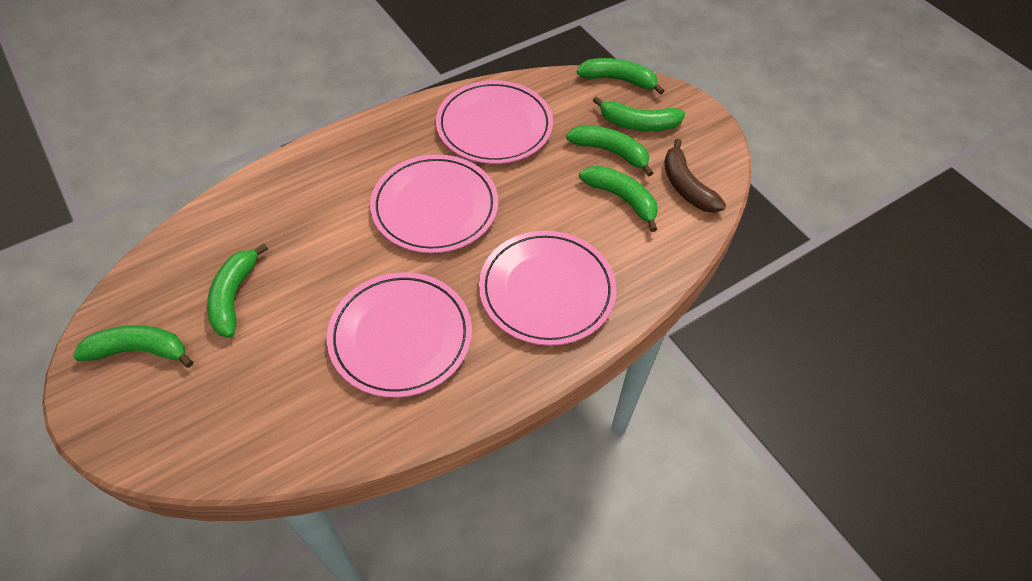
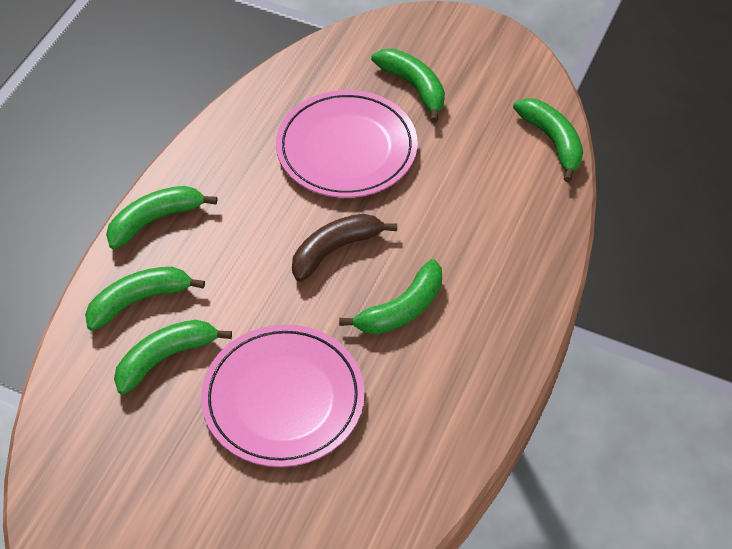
pink plate: [327,272,472,398] [370,154,498,253] [436,80,553,164] [479,231,616,346] = 4 -> [201,324,364,467] [276,90,418,198] = 2

